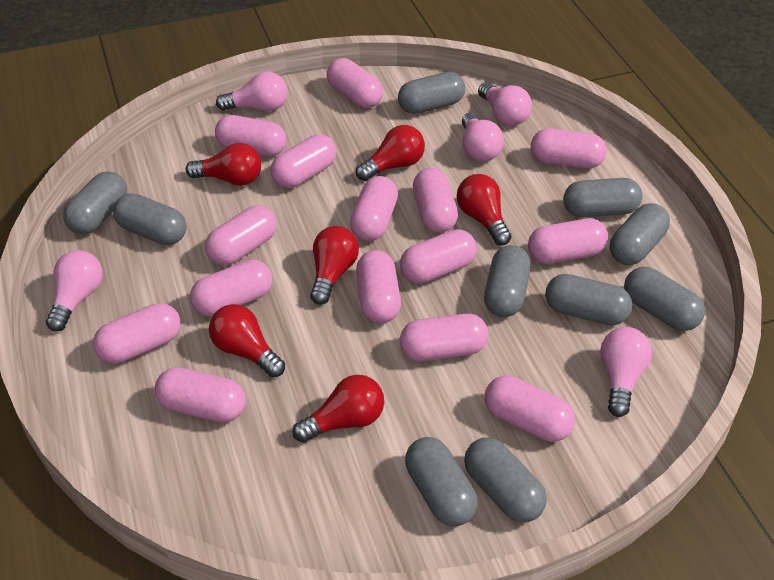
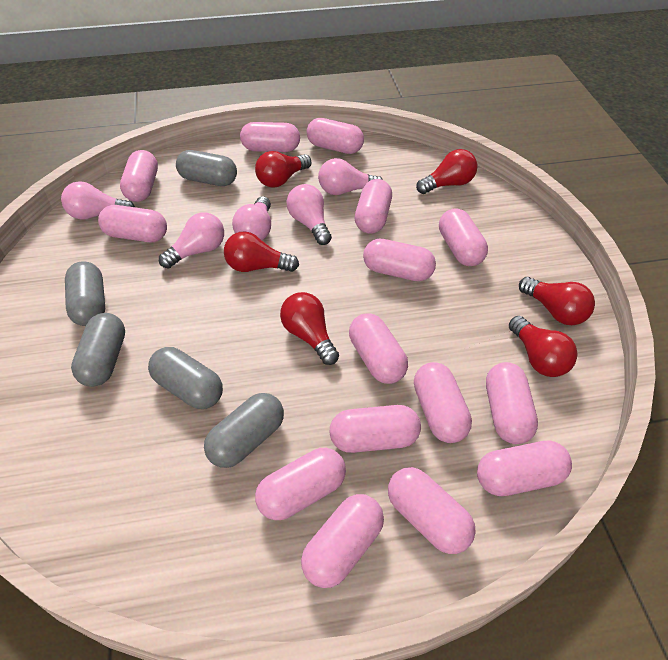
grey capsule: [63,171,127,234] [113,193,186,245] [398,72,465,114] [405,437,478,526] [464,437,547,522] [484,245,531,317] [545,274,633,325] [563,178,642,217] [610,203,670,265] [624,267,705,331] = 10 -> [65,261,105,326] [71,313,125,387] [148,347,223,409] [176,150,237,186] [204,393,284,468] = 5

